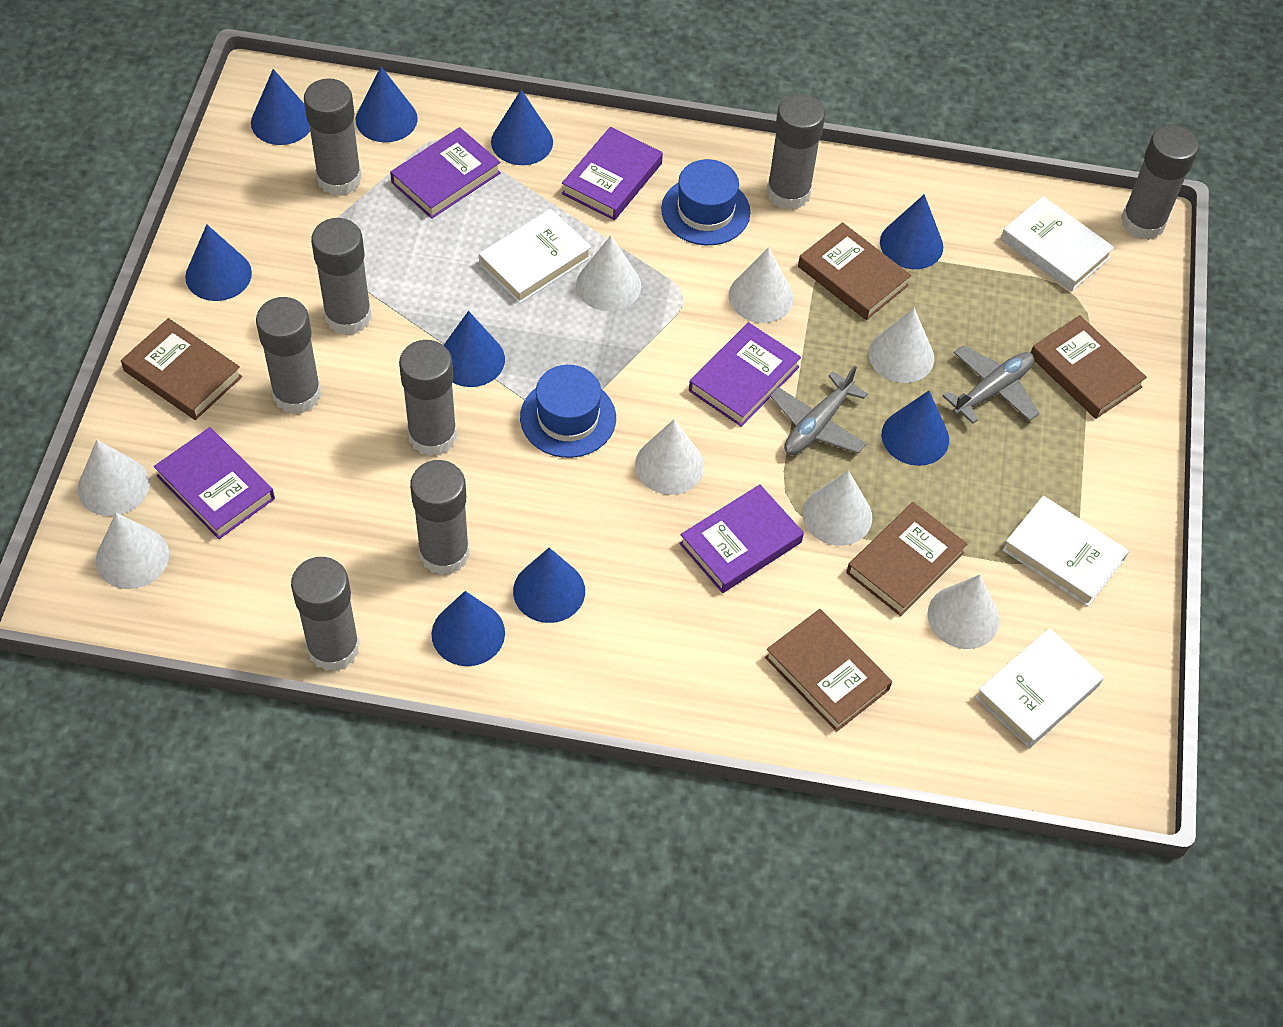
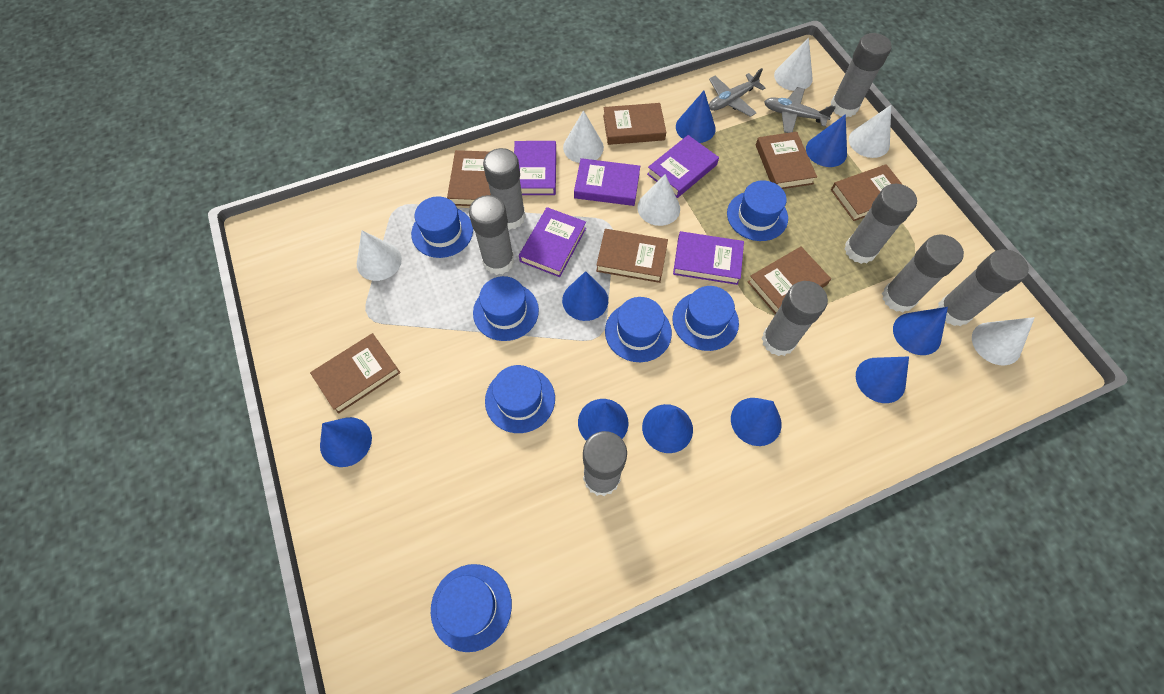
blue hat: [520,365,616,458] [661,159,750,245] = 2 -> [411,196,473,258] [431,564,512,652] [473,276,539,341] [485,365,555,433] [605,297,672,362] [672,286,739,351] [727,180,788,241] = 7
brown book: [121,318,242,420] [765,609,892,732] [798,222,911,320] [846,502,967,616] [1031,315,1147,419] = 5 -> [310,333,401,414] [447,150,491,206] [596,229,668,283] [603,103,666,145] [748,247,831,314] [756,132,817,189] [831,164,903,221] = 7
white book: [479,209,592,304] [975,628,1104,748] [1001,196,1114,292] [1003,496,1129,607] = 4 -> none = 0
white cone: [78,440,150,516] [96,513,169,589] [576,236,641,311] [635,419,704,495] [729,247,793,323] [803,470,872,546] [868,308,934,383] [928,575,999,649] = 8 -> [357,230,402,281] [563,110,604,163] [637,174,680,226] [774,37,813,91] [849,105,891,158] [972,317,1035,365] = 6

